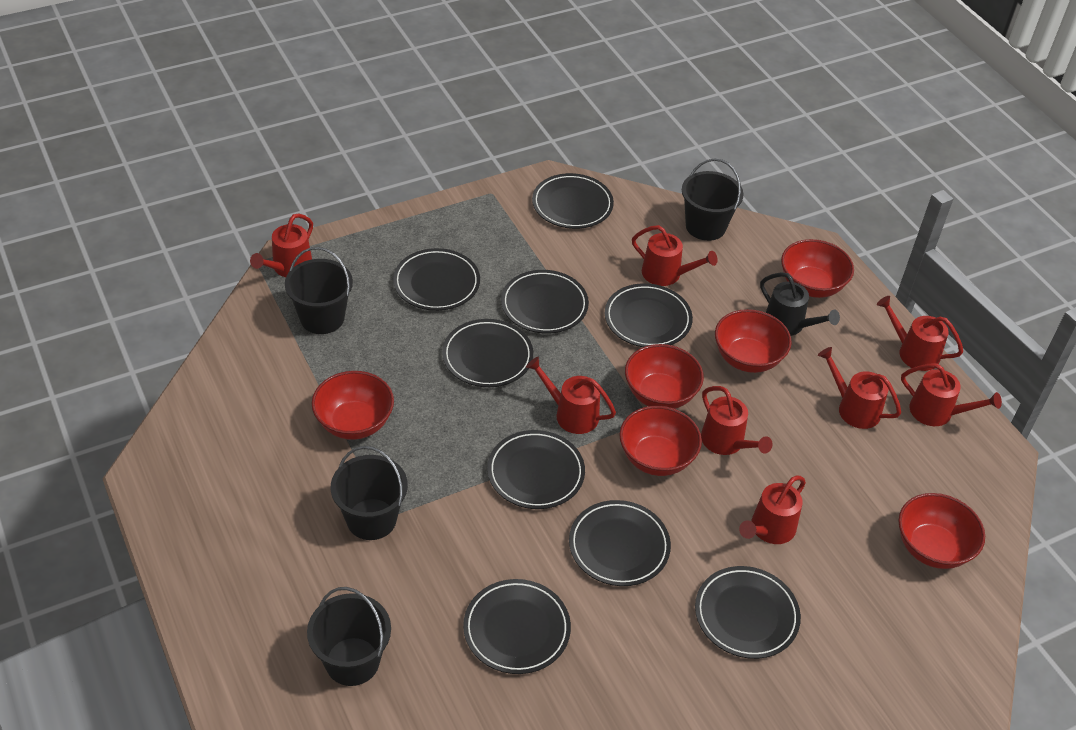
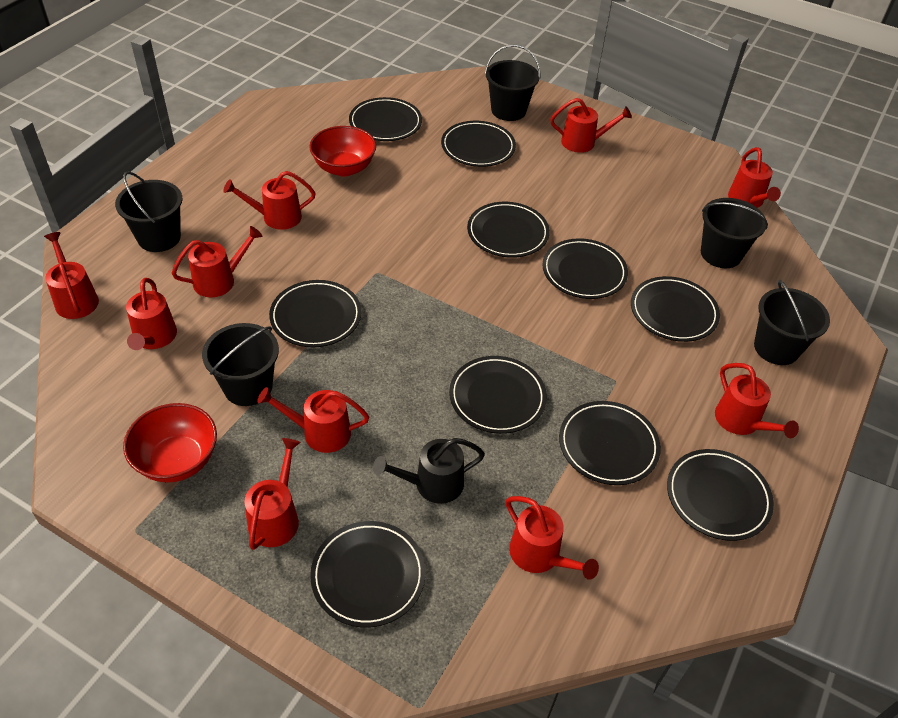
black bucket: [285,247,353,334] [307,587,391,686] [331,446,408,540] [682,159,743,241] = 4 -> [115,171,183,252] [202,323,279,406] [485,44,540,121] [701,198,768,268] [754,280,830,365] = 5
black plate: [393,248,480,311] [442,319,533,387] [463,579,571,674] [487,430,585,509] [501,270,589,333] [532,173,614,229] [569,500,671,586] [605,283,693,347] [695,566,801,659] = 9 -> [269,280,362,347] [310,521,426,628] [349,97,422,141] [441,121,516,167] [449,356,547,434] [467,202,550,258] [542,238,628,299] [559,401,661,485] [631,276,720,342] [667,449,774,541] = 10
red bowl: [312,371,394,440] [619,406,702,476] [625,344,704,409] [715,309,792,373] [781,239,854,298] [898,493,985,569] = 6 -> [123,403,217,483] [309,126,376,177] = 2
red watering can: [250,213,313,277] [526,357,616,434] [632,225,718,286] [701,386,772,455] [739,476,806,544] [818,347,901,429] [877,296,963,371] [901,364,1002,426] = 8 -> [44,232,99,319] [126,278,177,350] [171,226,263,297] [223,171,315,230] [244,438,300,550] [257,387,369,453] [506,496,599,580] [550,98,632,153] [715,363,799,438] [728,147,781,208] = 10

